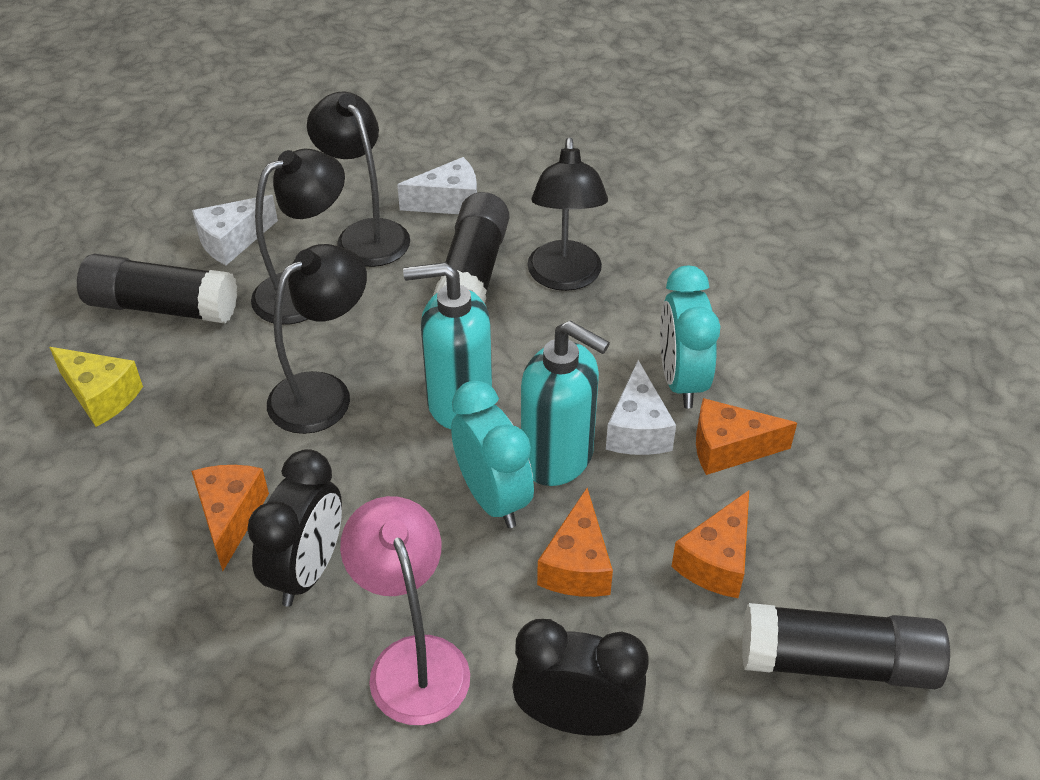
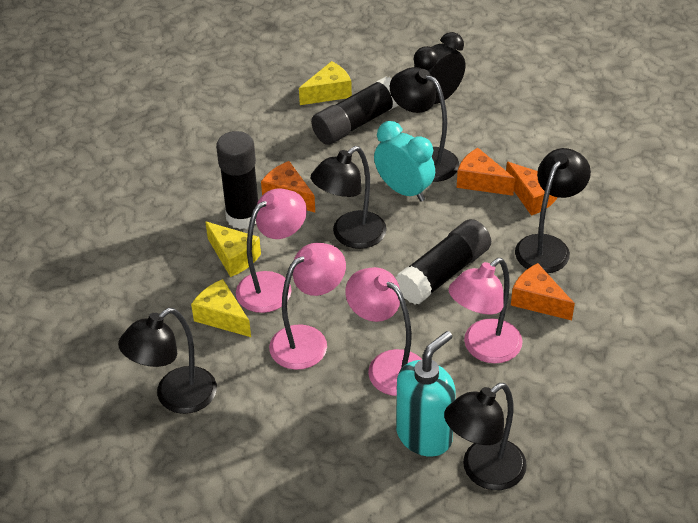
black clock: [247,449,342,607] [512,619,649,736] = 2 -> [413,32,465,104] = 1
black lamp: [251,149,345,324] [267,244,367,434] [307,92,410,267] [527,137,608,291] = 4 -> [118,308,217,414] [311,146,386,249] [390,67,459,182] [444,383,527,490] [515,148,591,273] = 5
pink lamp: [340,496,470,725] = 1 -> [236,189,307,313] [269,243,346,370] [346,267,422,396] [448,258,523,364] = 4
turquoise clock: [451,380,534,528] [660,266,720,408] = 2 -> [374,121,435,202] = 1
turquoise soap dispenser: [403,262,492,429] [521,321,610,486] = 2 -> [396,331,456,457] = 1
white cheese: [192,195,278,265] [397,157,477,214] [606,360,676,455] = 3 -> none = 0
yellow cheese: [49,347,143,427] = 1 -> [191,279,251,337] [205,221,261,277] [299,61,352,105] = 3

